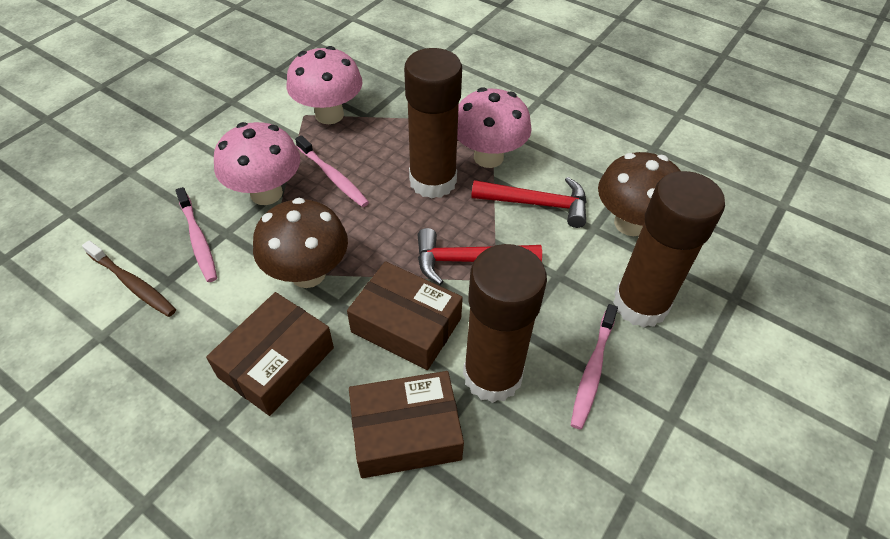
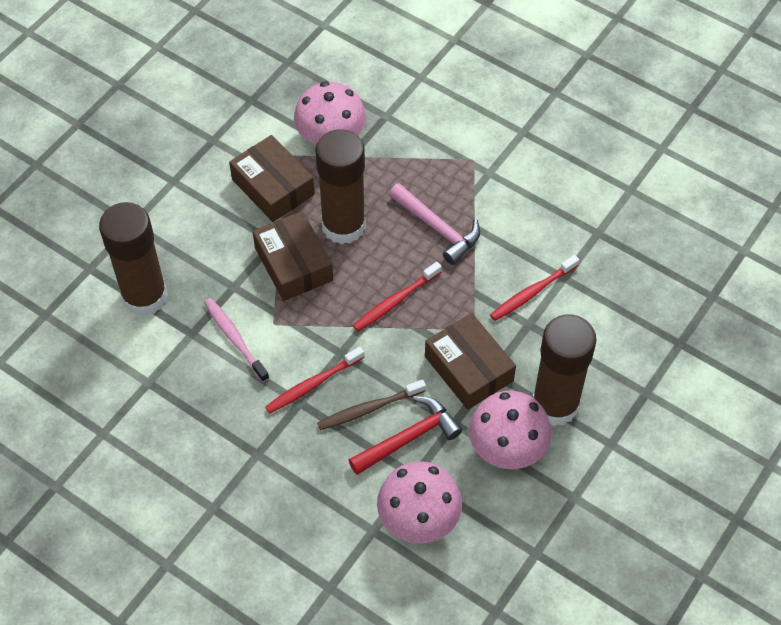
brown mushroom: [253,198,348,288] [598,152,681,236] = 2 -> none = 0
pink hammer: none = 0 -> [389,183,480,265] = 1
pink toothbrush: [176,187,217,282] [295,135,369,207] [571,304,618,430] = 3 -> [204,298,269,382] = 1
red hammer: [418,228,542,285] [471,177,587,228] = 2 -> [349,396,462,475] = 1
red toothbrush: none = 0 -> [265,346,364,414] [353,262,442,331] [490,255,579,321] = 3

